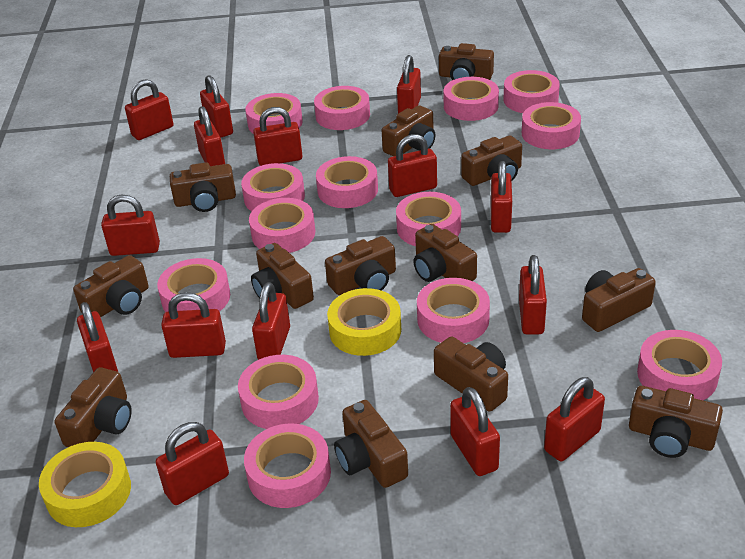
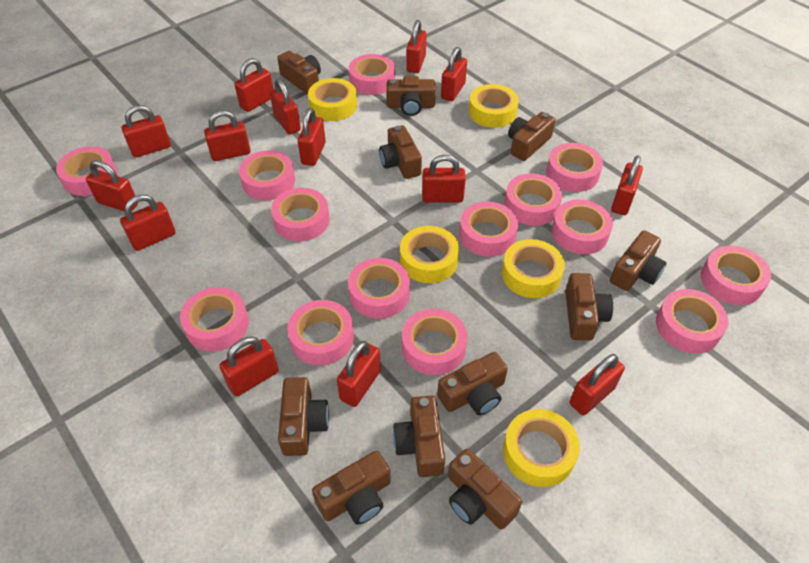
brown camera: [55,367,132,447] [73,255,149,317] [170,162,236,212] [251,243,314,309] [325,236,396,295] [334,400,408,488] [382,105,435,156] [413,224,477,282] [434,336,508,411] [439,43,494,80] [461,135,522,186] [582,268,656,332] [629,386,723,458] = 13 -> [277,51,321,94] [278,377,329,456] [312,451,391,525] [379,125,422,179] [387,76,436,116] [393,395,445,477] [437,352,508,415] [448,449,522,529] [508,112,555,161] [565,273,613,341] [610,230,666,291] = 11
red padlock: [77,302,118,372] [101,195,160,256] [125,79,174,140] [156,422,229,505] [161,292,226,358] [194,106,225,166] [200,75,233,138] [252,282,290,360] [253,107,302,166] [388,134,437,197] [397,55,421,114] [450,387,500,476] [491,161,512,233] [519,255,547,334] [544,377,605,461] = 15 -> [86,160,138,212] [120,195,176,251] [121,105,171,157] [204,111,251,161] [219,336,279,397] [234,58,273,112] [270,79,301,134] [298,108,326,166] [337,341,381,407] [406,20,427,73] [422,155,466,202] [441,47,467,101] [570,354,625,415] [611,155,643,215] = 14
yellow tape: [39,442,131,527] [327,288,401,356] = 2 -> [308,78,357,121] [400,226,459,283] [469,84,519,128] [502,239,565,298] [503,409,580,487] = 5

